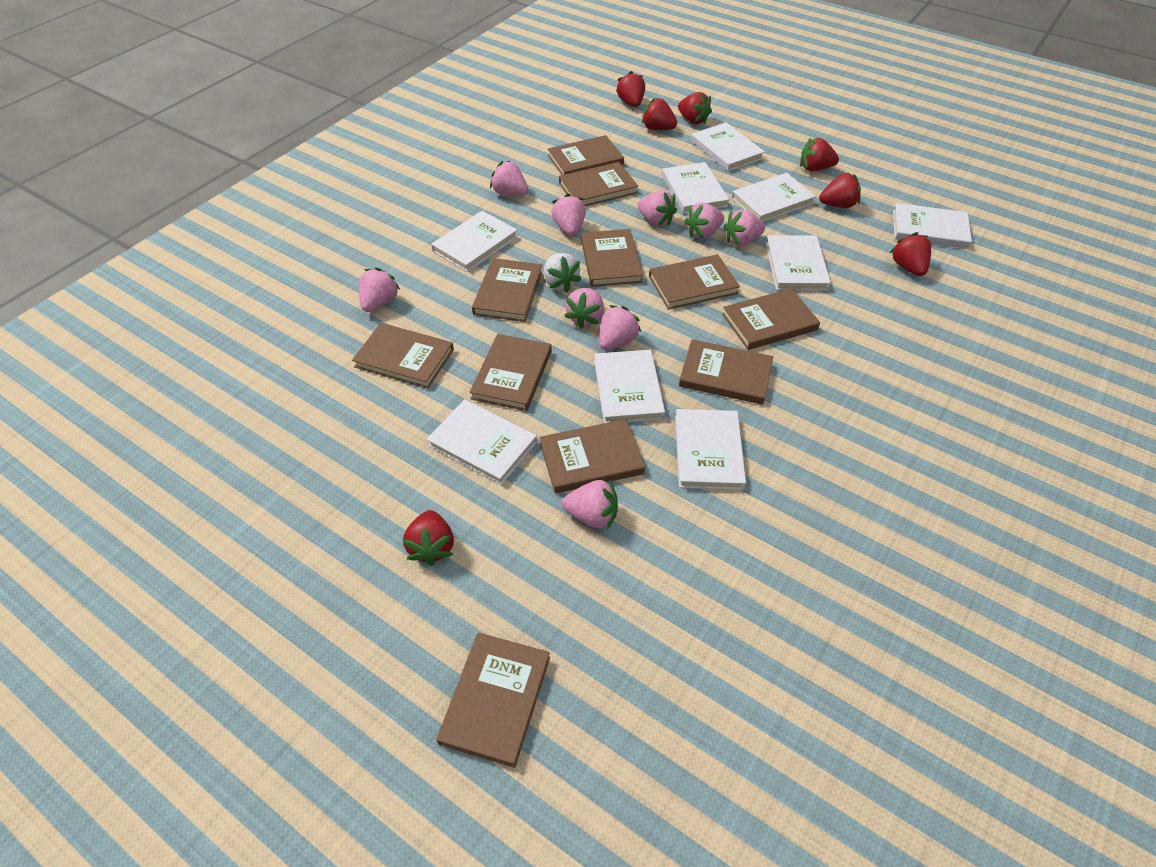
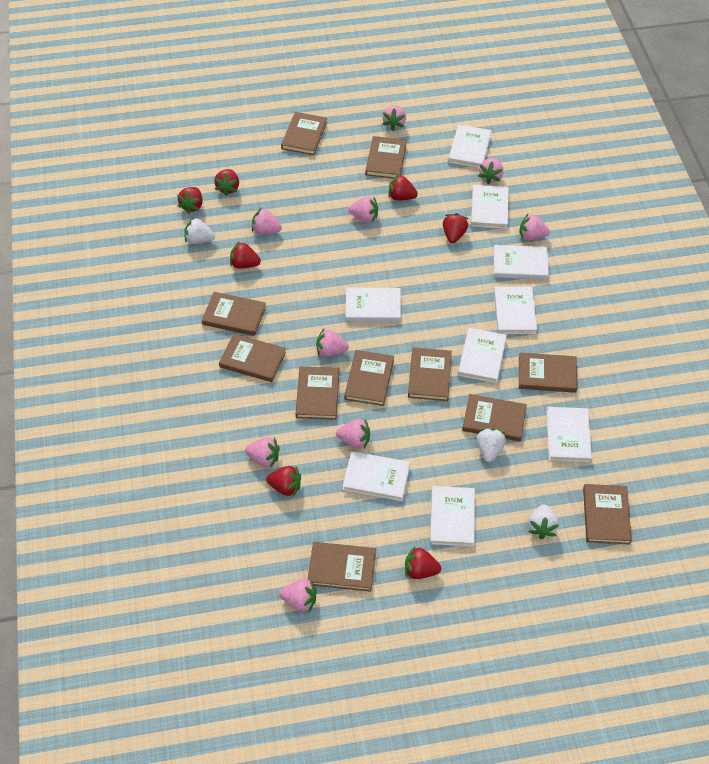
white strawberry: [544,253,582,293] = 1 -> [184,218,215,244] [477,428,506,462] [528,504,559,539] = 3

